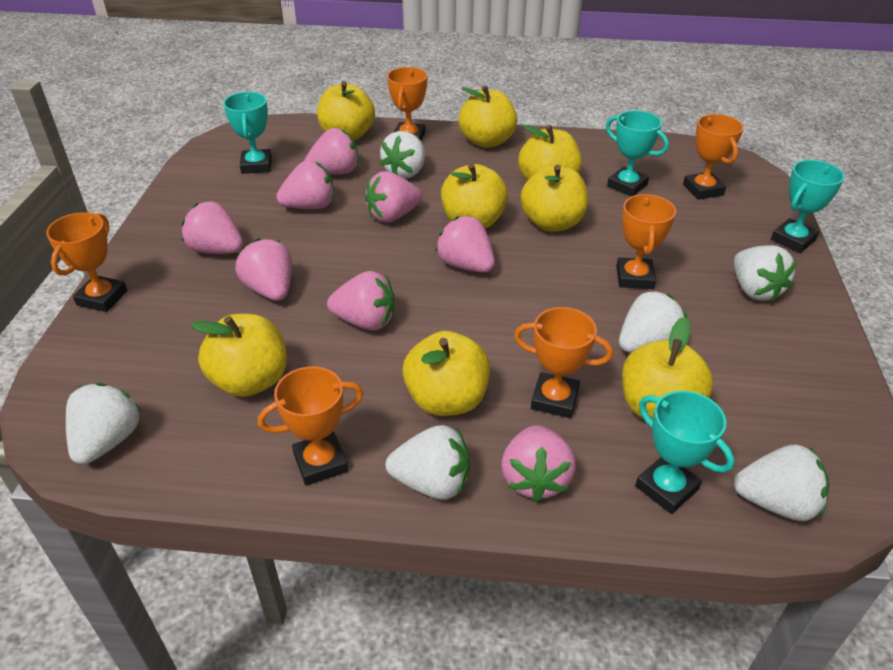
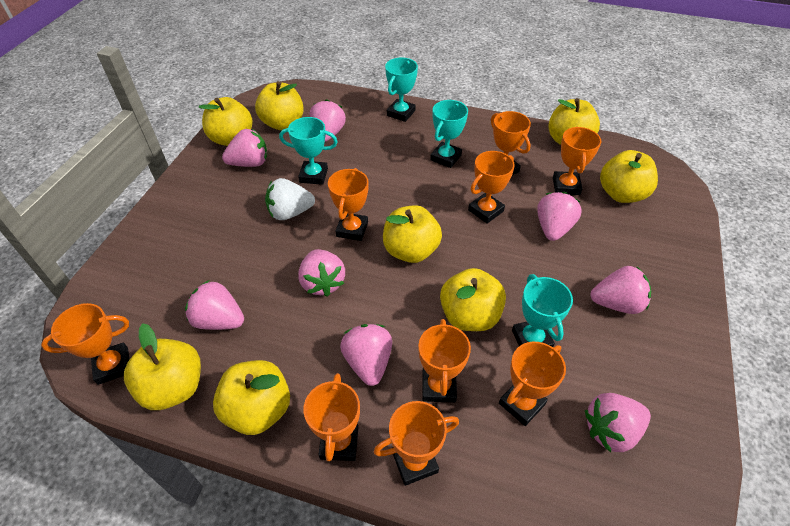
orange trophy: [46,212,127,312] [258,366,363,486] [387,67,428,141] [514,307,613,418] [616,194,676,289] [683,114,744,200] = 6 -> [41,303,130,385] [303,373,360,461] [328,168,369,241] [374,401,459,486] [418,319,471,403] [468,151,515,224] [491,111,531,175] [499,342,566,426] [553,127,601,195] = 9
white strawberry: [66,383,141,464] [380,131,425,179] [386,425,470,500] [619,290,687,353] [733,445,829,521] [734,245,797,302] = 6 -> [265,178,315,220] = 1

